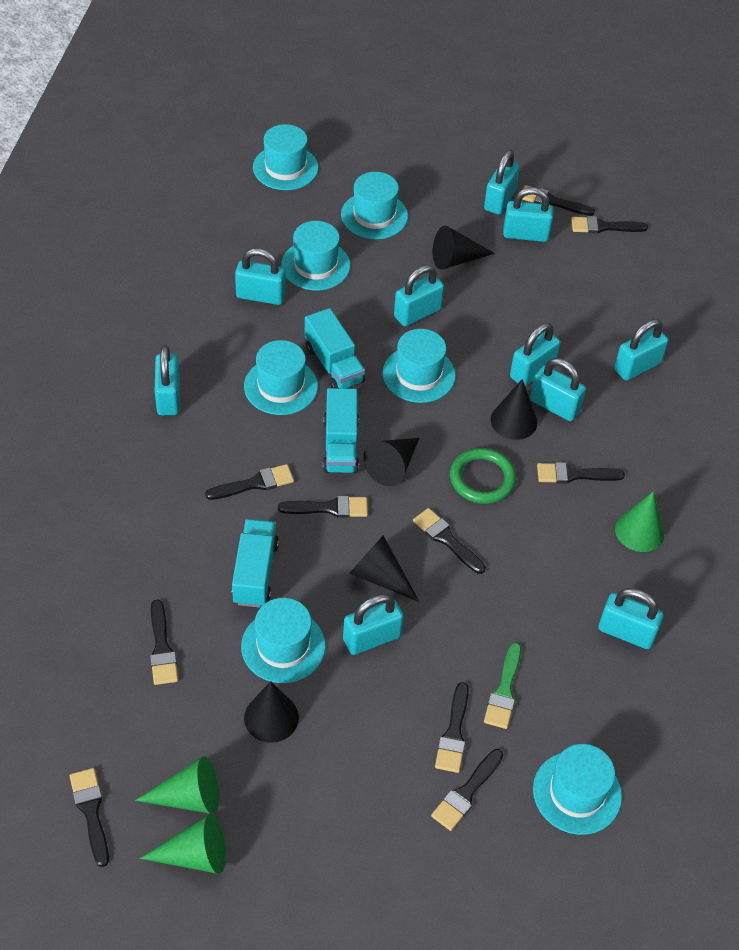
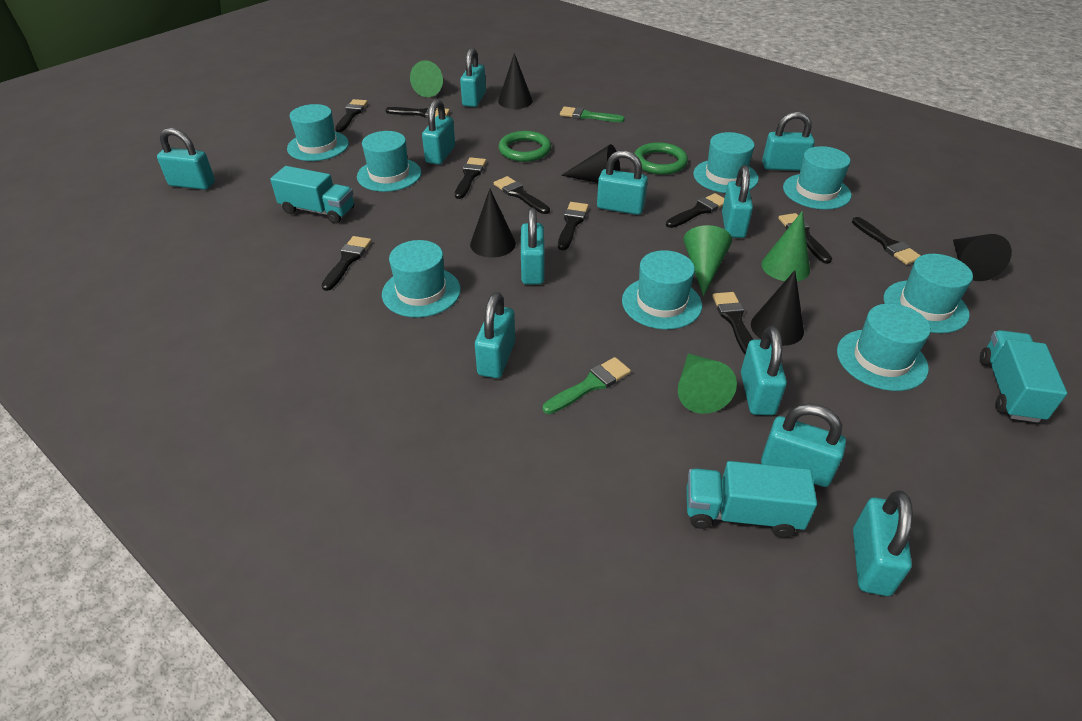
green brush: [484,643,521,729] = 1 -> [543,357,631,414] [560,106,625,122] = 2
green cone: [135,756,219,814] [140,814,226,874] [615,491,664,552] = 3 -> [410,60,443,97] [678,353,737,414] [683,225,732,296] [761,211,810,281] = 4
green ring: [450,448,516,504] = 1 -> [499,131,551,162] [634,142,688,175] = 2
turquoise hat: [241,598,325,683] [244,340,318,415] [253,124,319,190] [281,221,350,291] [341,172,408,239] [382,329,456,403] [533,744,622,835] = 7 -> [287,104,349,161] [357,131,421,192] [382,240,461,318] [622,250,702,329] [693,132,759,193] [783,146,851,210] [837,304,931,391] [884,254,973,333] = 8
turquoise padlock: [154,345,180,415] [235,248,286,305] [343,594,404,655] [394,265,444,326] [484,150,520,215] [503,187,553,242] [510,323,561,386] [530,358,586,421] [599,588,664,649] [614,319,668,381] = 10 -> [157,128,215,190] [422,99,455,165] [460,48,486,107] [475,292,515,378] [521,208,545,284] [597,150,648,215] [722,165,753,238] [741,326,787,415] [761,403,846,487] [762,111,815,171] [853,490,913,596] = 11

